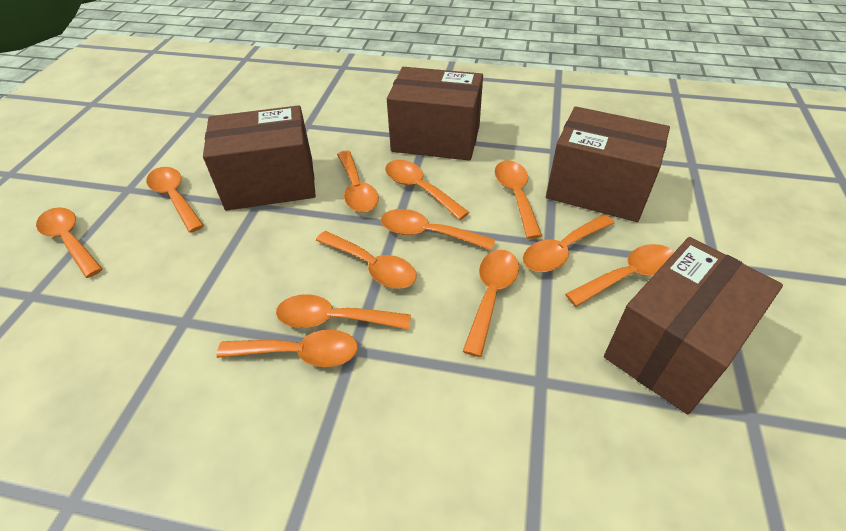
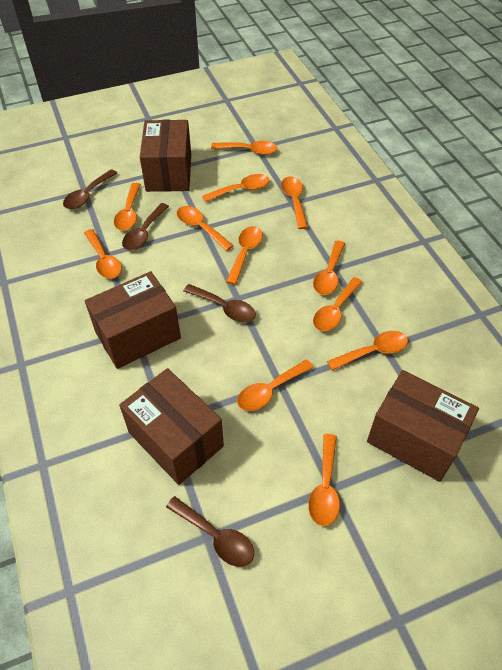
brown spoon: none = 0 -> [63,169,117,209] [122,203,169,250] [166,496,254,567] [183,284,256,322] = 4

